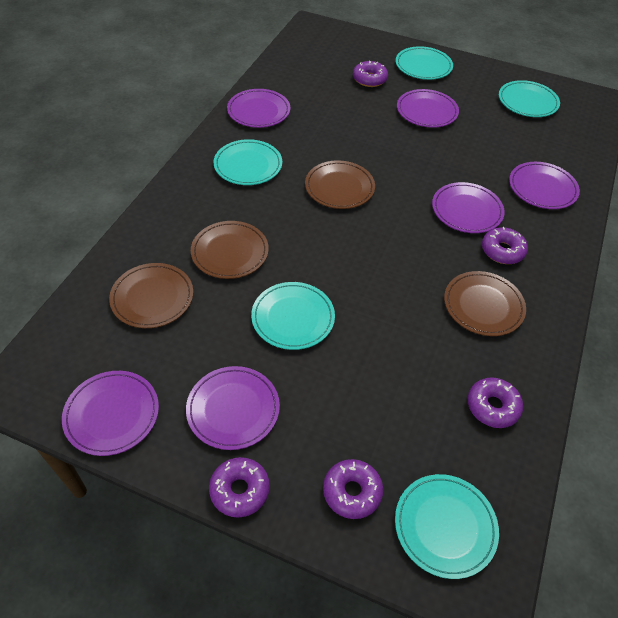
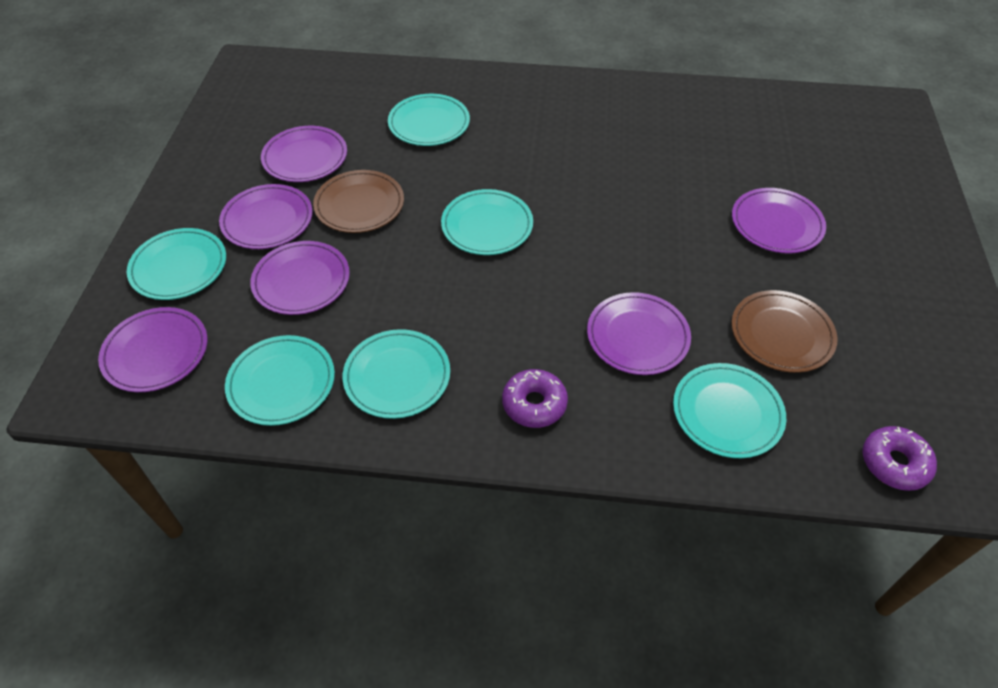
brown plate: [109,263,193,328] [191,221,269,279] [305,160,375,209] [444,271,526,336] = 4 -> [313,170,404,233] [731,290,838,373] = 2
purple donut: [209,457,270,518] [323,459,383,519] [353,60,388,87] [468,377,523,428] [482,227,528,264] = 5 -> [502,369,568,428] [863,426,937,491] = 2
turquoise plate: [214,139,282,185] [251,282,335,350] [395,46,453,80] [395,474,499,579] [499,80,560,117] = 5 -> [127,228,226,300] [225,335,335,426] [343,329,450,419] [388,94,470,146] [441,189,533,255] [673,363,786,458] = 6

